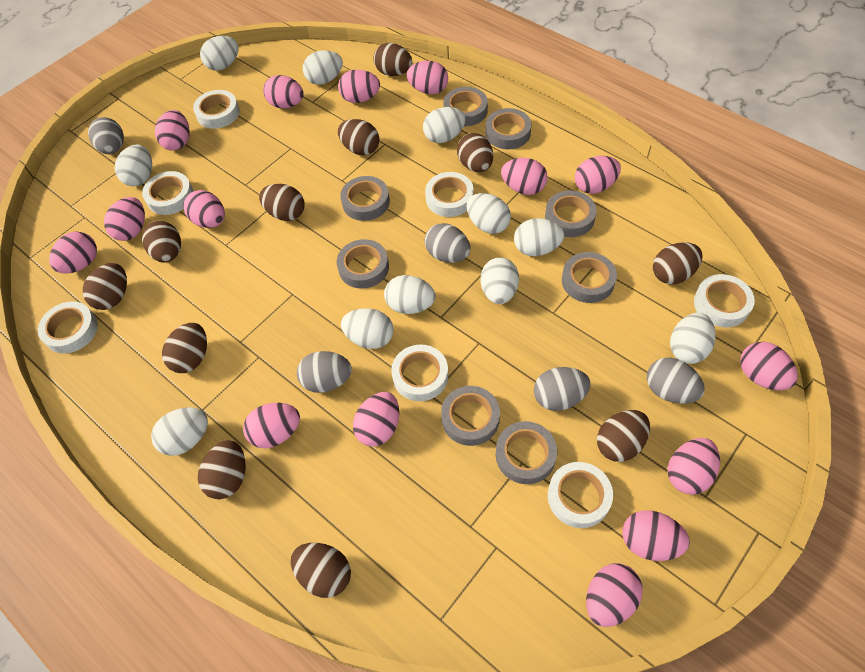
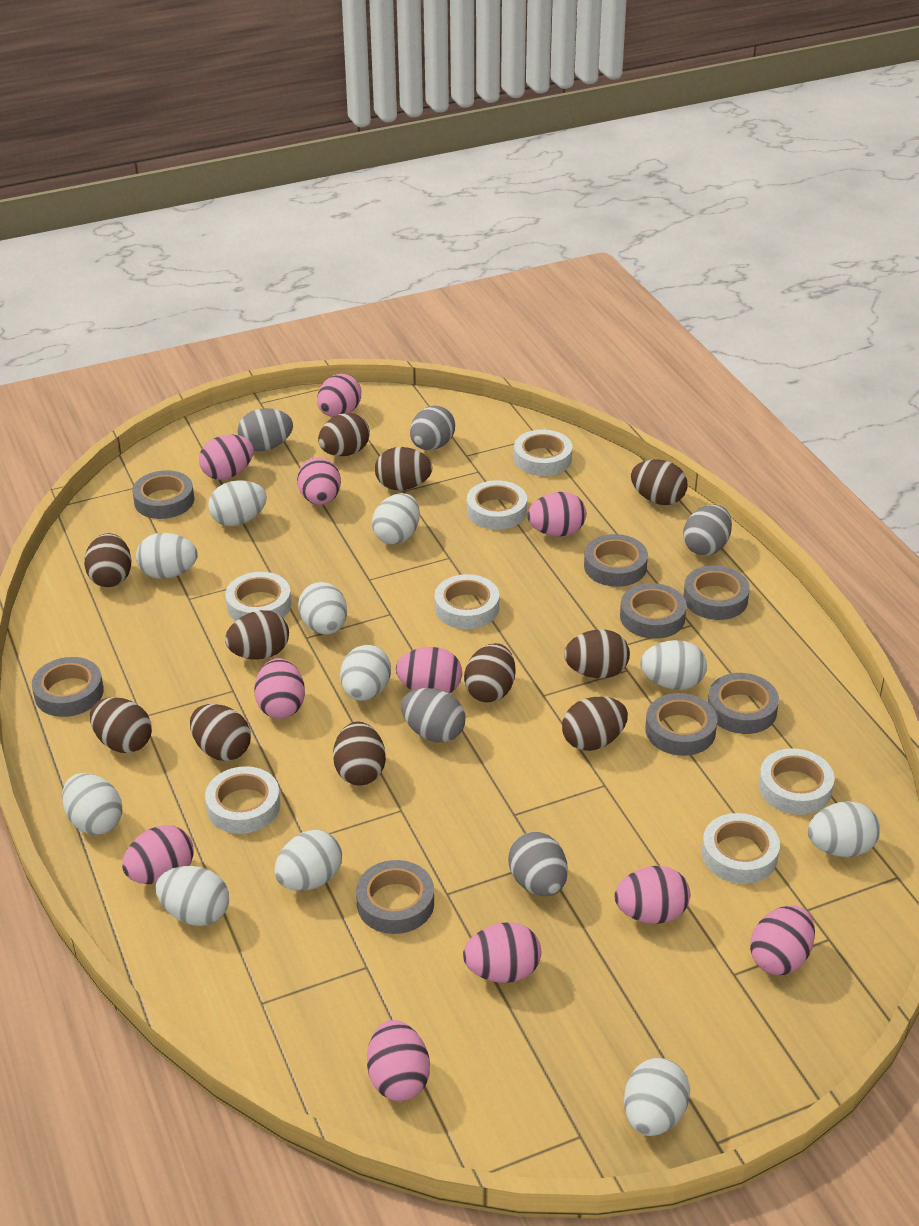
pink egg: [49,232,97,274] [104,197,145,241] [155,110,190,151] [183,190,225,228] [243,403,300,448] [263,75,304,108] [338,70,380,103] [353,392,399,446] [407,61,448,94] [501,158,548,195] [575,156,621,194] [586,563,643,627] [623,510,690,561] [668,438,720,495] [740,342,798,390] = 15 -> [122,825,194,884] [199,435,254,480] [254,658,305,719] [297,458,341,505] [317,374,361,417] [367,1020,430,1101] [396,647,462,693] [463,922,541,983] [527,492,586,537] [615,866,690,924] [750,905,815,975] = 11

